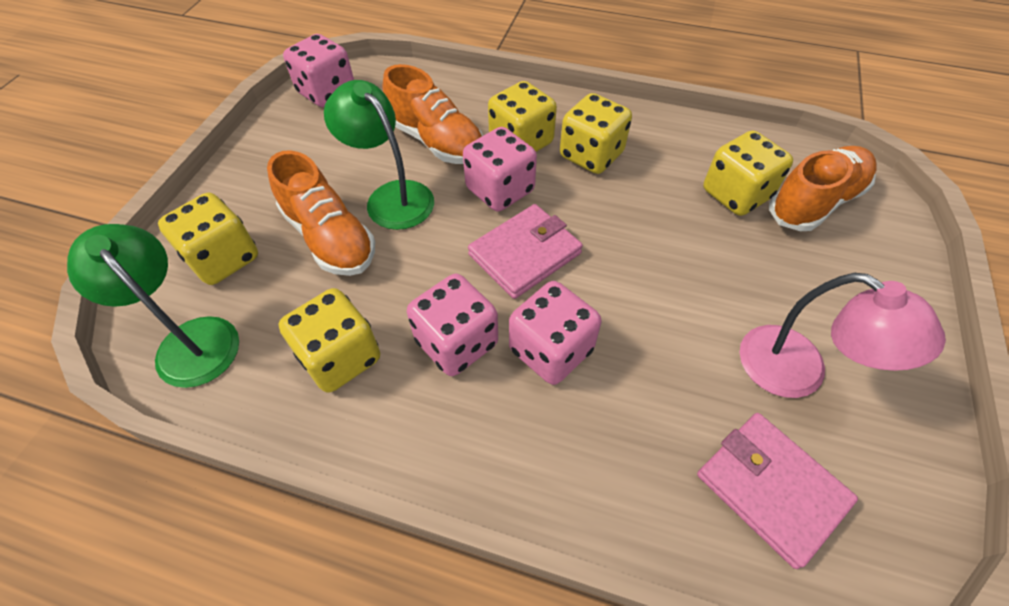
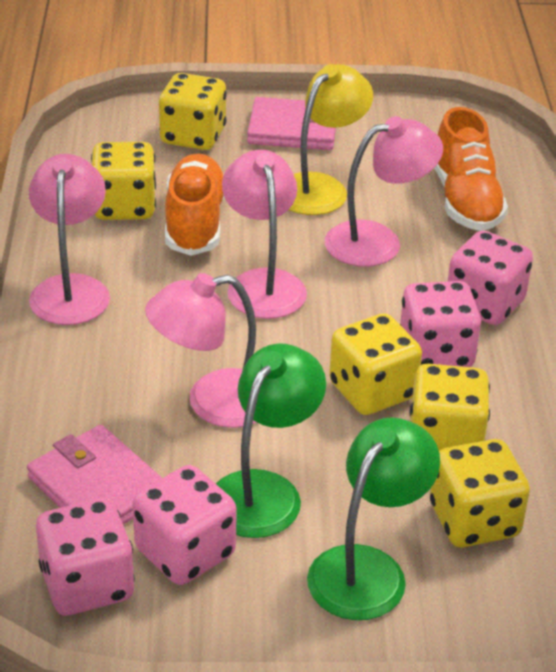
orange shoe: [267,150,375,276] [383,64,483,164] [769,146,877,231] = 3 -> [165,153,224,256] [434,107,508,231] = 2
pink lamp: [740,273,946,398] = 1 -> [29,154,110,325] [145,273,257,428] [222,150,307,319] [325,116,443,267] = 4
yellow lamp: none = 0 -> [289,64,373,215] = 1

